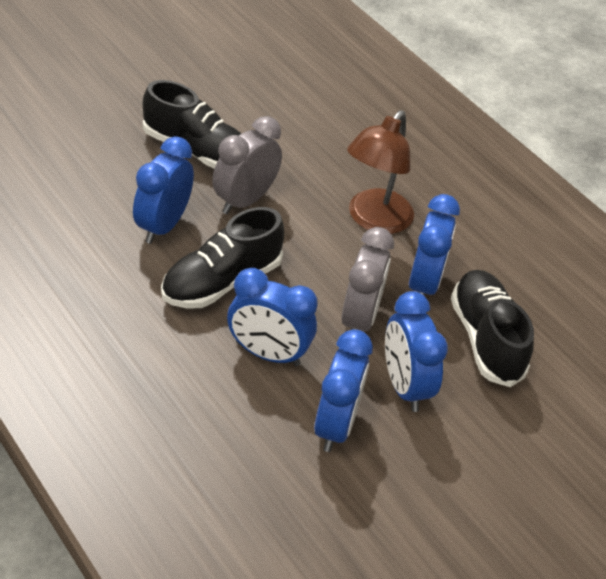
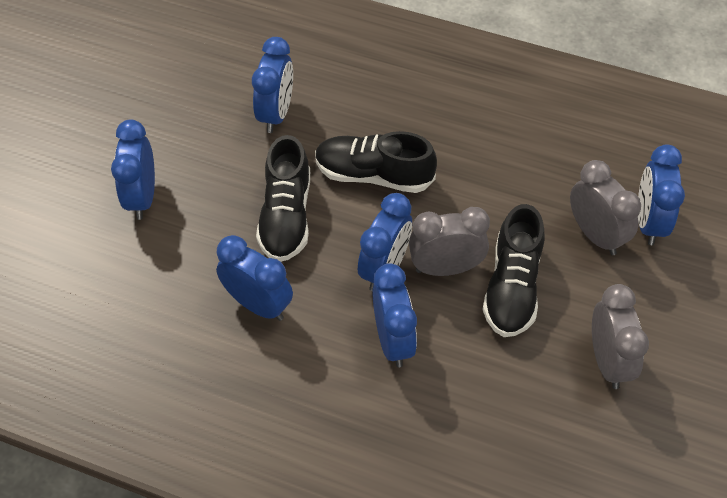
blue clock: [133,136,194,244] [227,268,318,366] [314,329,373,452] [385,291,448,412] [409,194,460,296] = 5 -> [111,119,155,220] [216,235,293,321] [252,37,293,133] [358,193,412,291] [372,263,417,367] [638,144,685,245] = 6
brown lamp: [347,110,414,234] = 1 -> none = 0
grey clock: [212,116,282,214] [341,227,394,331] = 2 -> [409,207,490,276] [570,160,641,255] [592,284,649,389] = 3

